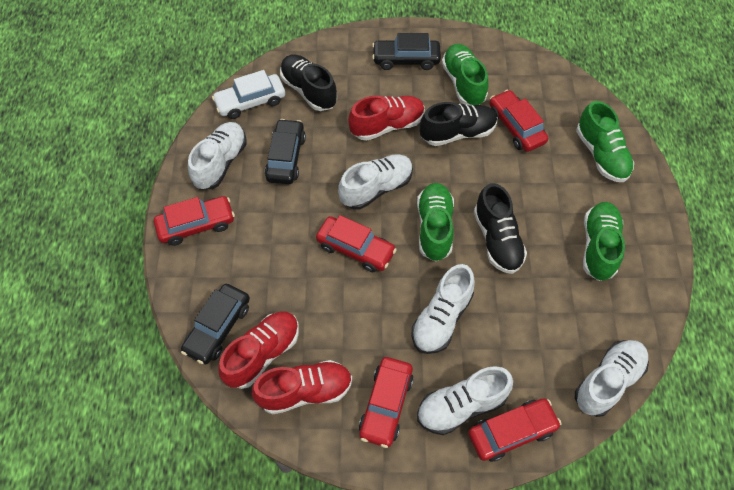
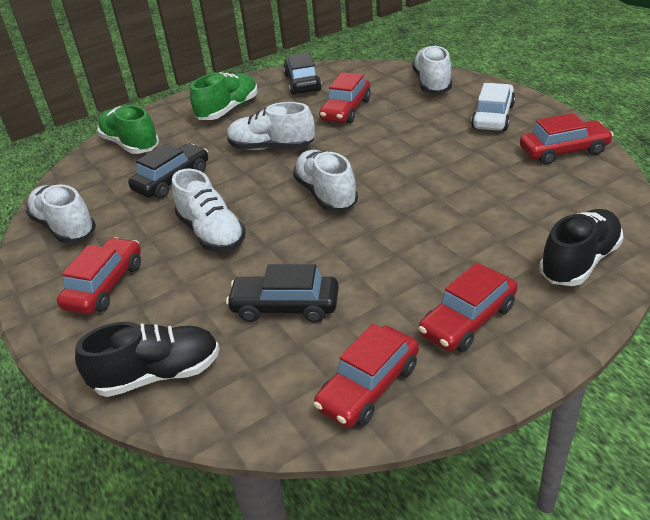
black shoe: [280,55,337,111] [420,102,497,146] [474,183,527,274] = 3 -> [75,322,220,397] [539,209,624,286] = 2
green shoe: [417,183,454,261] [442,44,488,106] [576,101,634,182] [583,202,625,281] = 4 -> [97,105,159,154] [190,72,258,120] = 2
red shoe: [218,311,299,389] [251,360,352,415] [348,96,425,141] = 3 -> none = 0

